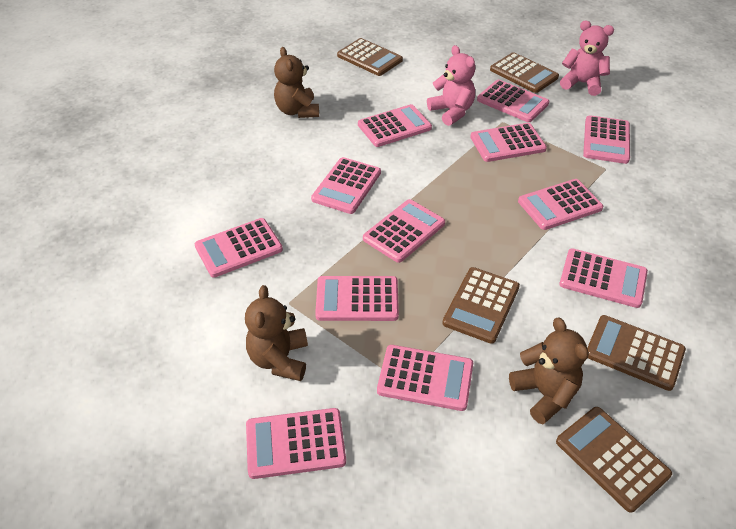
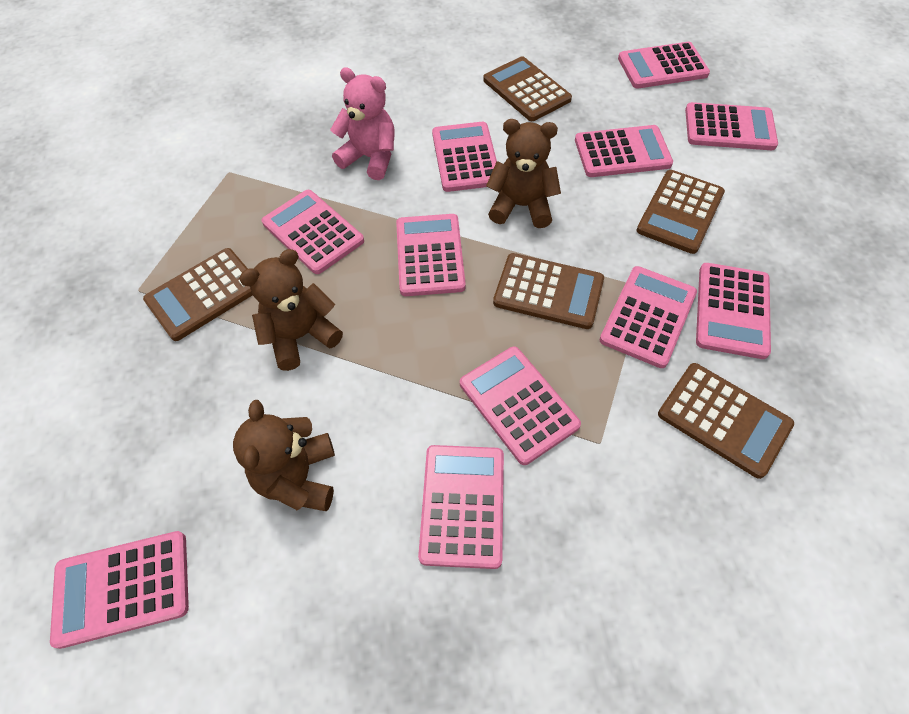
pink calculator: [195,218,283,278] [246,408,346,479] [311,157,381,214] [315,276,399,321] [358,104,432,147] [363,199,445,263] [377,345,473,411] [470,123,547,162] [477,80,549,122] [518,179,603,230] [559,248,648,308] [583,115,630,164] = 12 -> [50,531,189,649] [262,190,364,274] [396,214,466,296] [418,445,504,569] [432,122,497,192] [460,347,581,465] [575,125,673,177] [599,266,697,368] [618,42,710,89] [685,102,778,150] [696,263,771,359] = 11
pink teddy bear: [427,45,475,126] [560,21,614,96] = 2 -> [330,67,395,180] = 1

